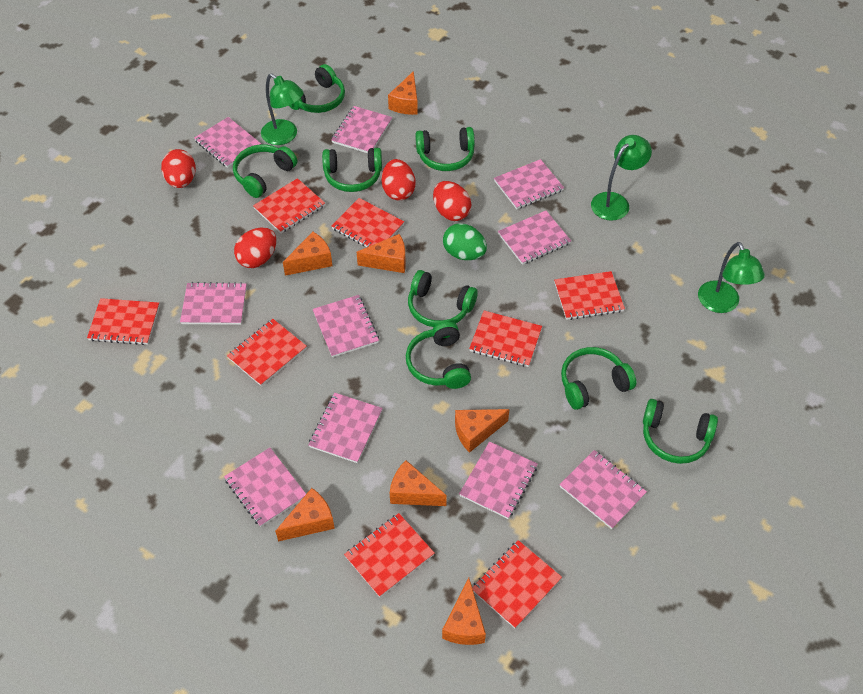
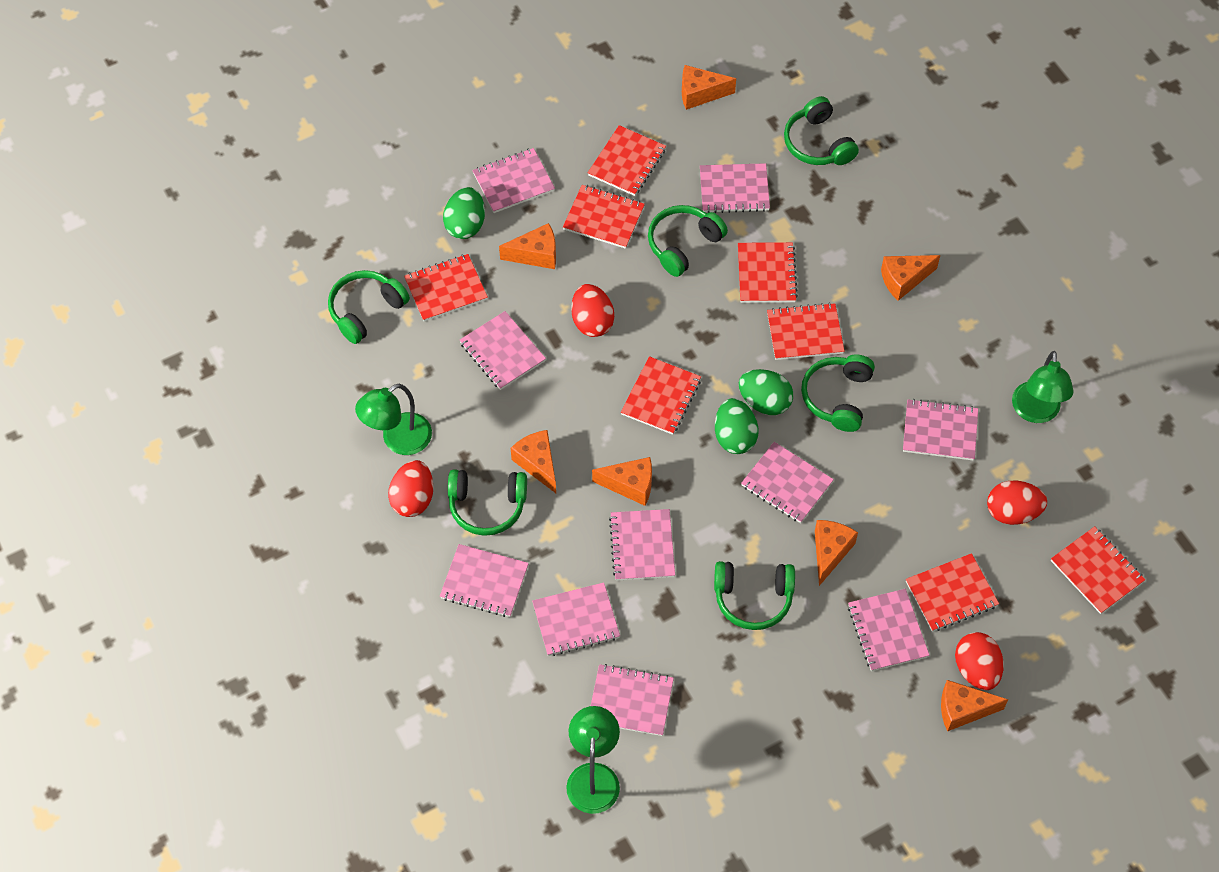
green egg: [443,223,487,260] = 1 -> [443,187,485,239] [715,398,759,454] [739,369,793,415] = 3
green headphones: [233,144,297,198] [289,64,345,113] [322,148,382,192] [406,321,471,389] [408,270,478,327] [415,127,475,171] [561,347,636,410] [643,399,718,464] = 8 -> [328,270,410,344] [448,469,527,536] [648,205,728,277] [714,561,795,630] [784,96,859,165] [801,355,875,432] = 6

